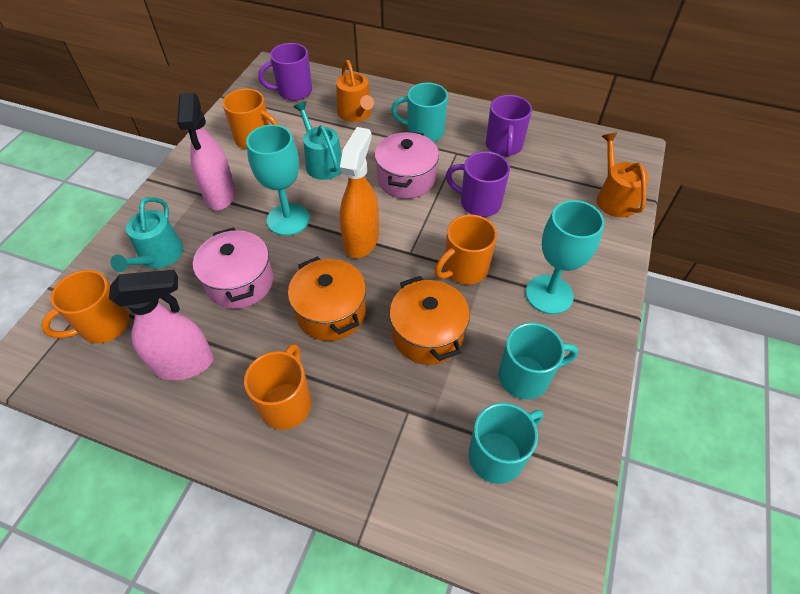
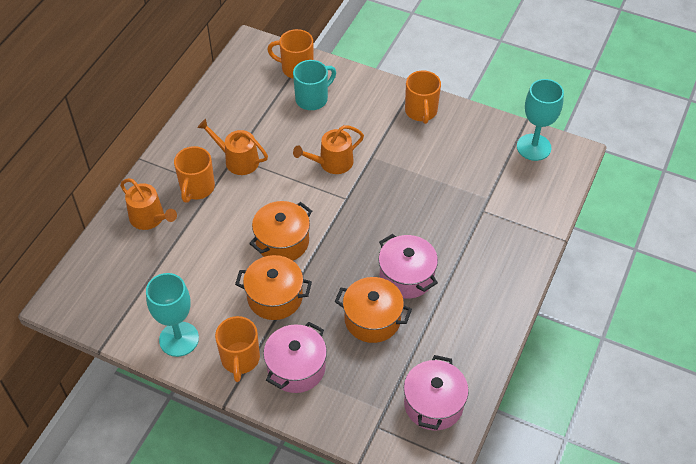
orange pot: [288,256,366,341] [389,276,470,365] = 2 -> [235,255,312,320] [249,201,312,261] [335,277,412,343] = 3
orange spray bottle: [340,127,379,258] = 1 -> none = 0
orange watering can: [336,60,374,122] [597,133,649,218] = 2 -> [120,178,177,230] [197,119,268,175] [293,125,364,174] = 3
pink pot: [193,227,273,309] [375,131,439,199] = 2 -> [263,322,327,393] [379,234,438,299] [404,355,469,431] = 3
pink spray bottle: [109,270,214,380] [177,93,236,210] = 2 -> none = 0
purple mug: [258,43,312,100] [446,151,510,217] [486,95,532,157] = 3 -> none = 0
turquoise mug: [391,83,448,142] [469,403,543,484] [499,323,578,399] = 3 -> [293,60,336,110] = 1
turquoise watering can: [110,197,183,272] [293,101,342,180] = 2 -> none = 0

